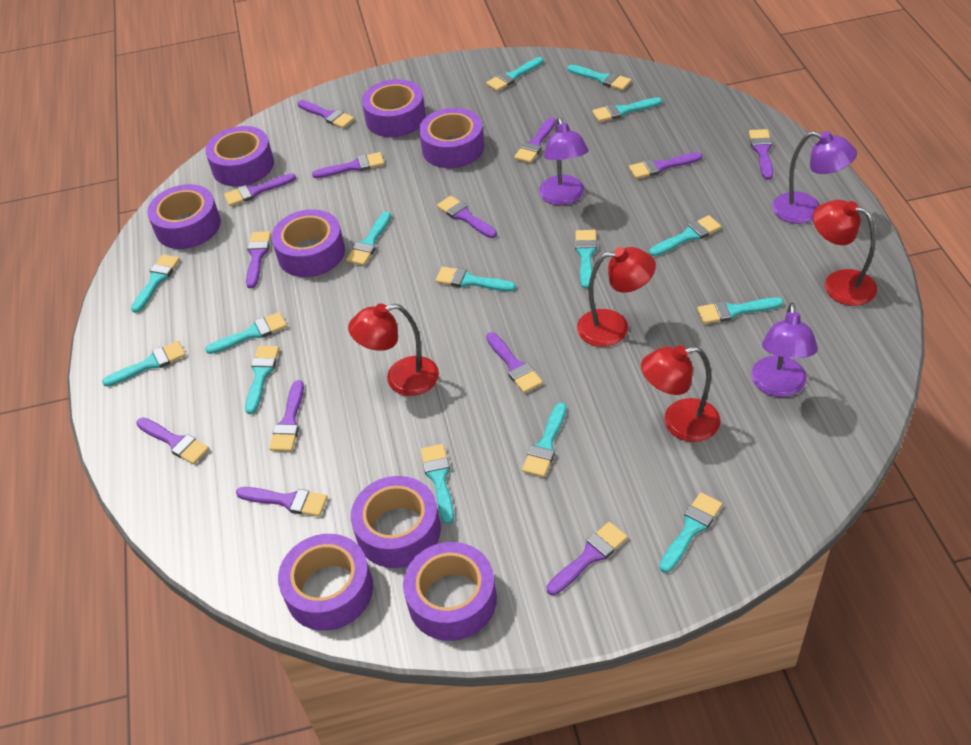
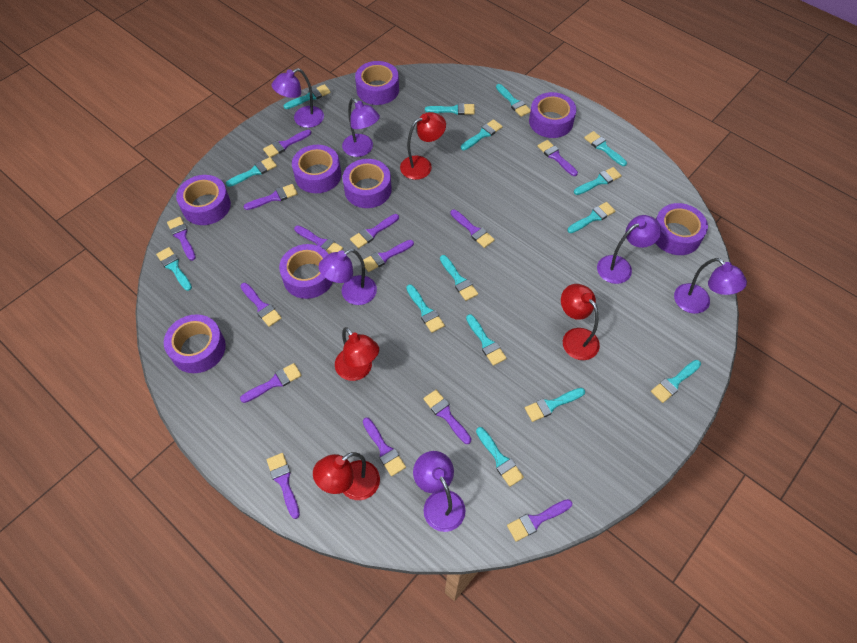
purple brush: [136,418,209,465] [224,173,296,206] [236,487,328,516] [246,231,271,288] [269,380,304,451] [298,100,354,128] [312,152,384,178] [437,196,497,238] [486,332,543,393] [514,117,556,163] [547,522,628,595] [629,152,703,179] [749,129,773,180] = 13 -> [167,217,196,261] [240,283,281,327] [240,363,302,403] [243,184,298,210] [263,130,311,157] [267,453,300,519] [294,225,343,254] [350,214,399,248] [363,240,414,272] [363,418,406,476] [423,390,471,444] [450,210,495,248] [507,499,572,542] [537,140,578,176] = 14
purple lamp: [539,117,589,205] [751,303,818,397] [772,131,857,224] = 3 -> [271,68,324,128] [319,249,377,305] [342,98,380,157] [413,451,465,532] [597,215,661,284] [674,258,747,314] = 6

